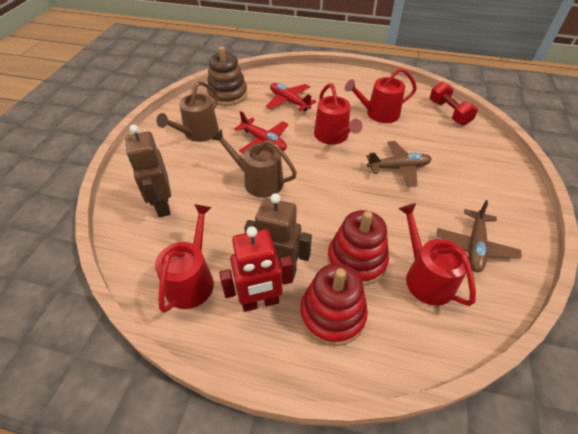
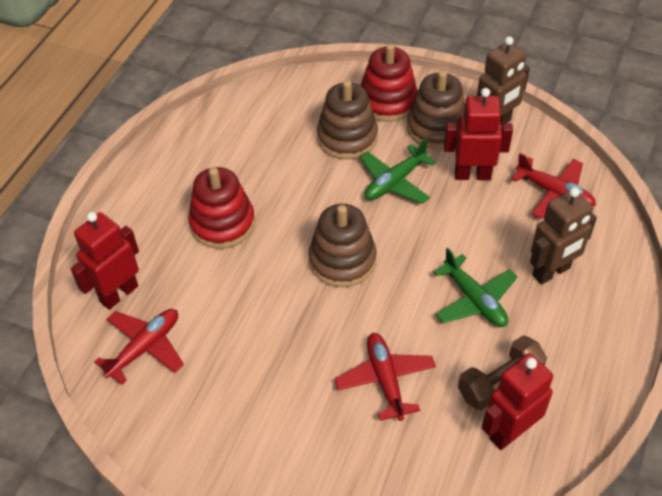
brown dumbbell: none = 0 -> [458,336,547,410] = 1
brown plane: [366,141,432,187] [436,200,522,272] = 2 -> none = 0
brown stacking toy: [207,47,248,106] = 1 -> [309,204,377,287] [317,80,378,159] [407,70,465,150] = 3
brown watering can: [157,81,219,142] [211,129,297,198] = 2 -> none = 0
green plane: none = 0 -> [360,138,436,204] [433,248,518,327] = 2
red dumbbell: [430,81,478,125] = 1 -> none = 0
red plane: [234,111,288,154] [266,83,316,111] = 2 -> [94,309,184,385] [335,333,436,421] [511,153,596,219] = 3
red robot: [219,226,293,312] = 1 -> [70,212,139,310] [444,88,513,180] [482,353,553,450] = 3
red watering can: [155,204,214,313] [314,83,362,145] [345,68,417,123] [398,203,476,306] = 4 -> none = 0

